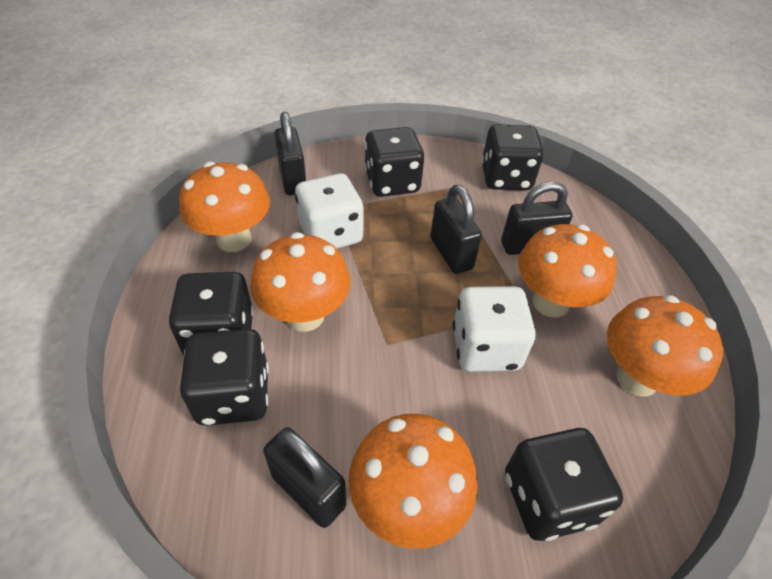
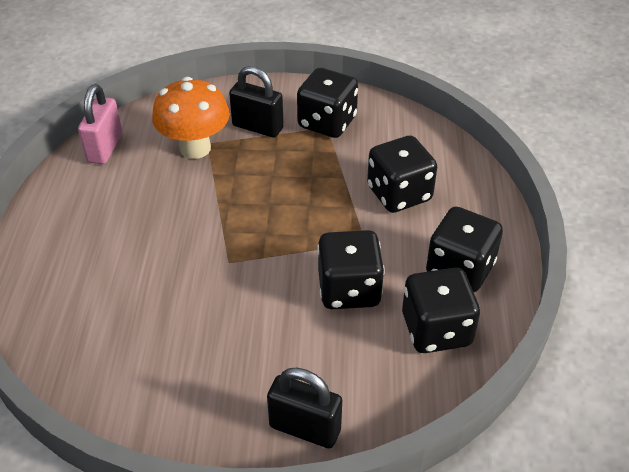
black padlock: [263,427,346,528] [274,112,306,195] [430,185,482,274] [501,182,572,255] = 4 -> [229,66,284,138] [267,368,342,449] = 2
orange mushroom: [179,162,270,252] [250,232,351,332] [349,414,478,549] [518,224,617,318] [607,295,723,397] = 5 -> [152,77,230,159] = 1
pink padlock: none = 0 -> [78,84,122,164] = 1
white dice: [295,173,364,249] [453,286,536,372] = 2 -> none = 0

